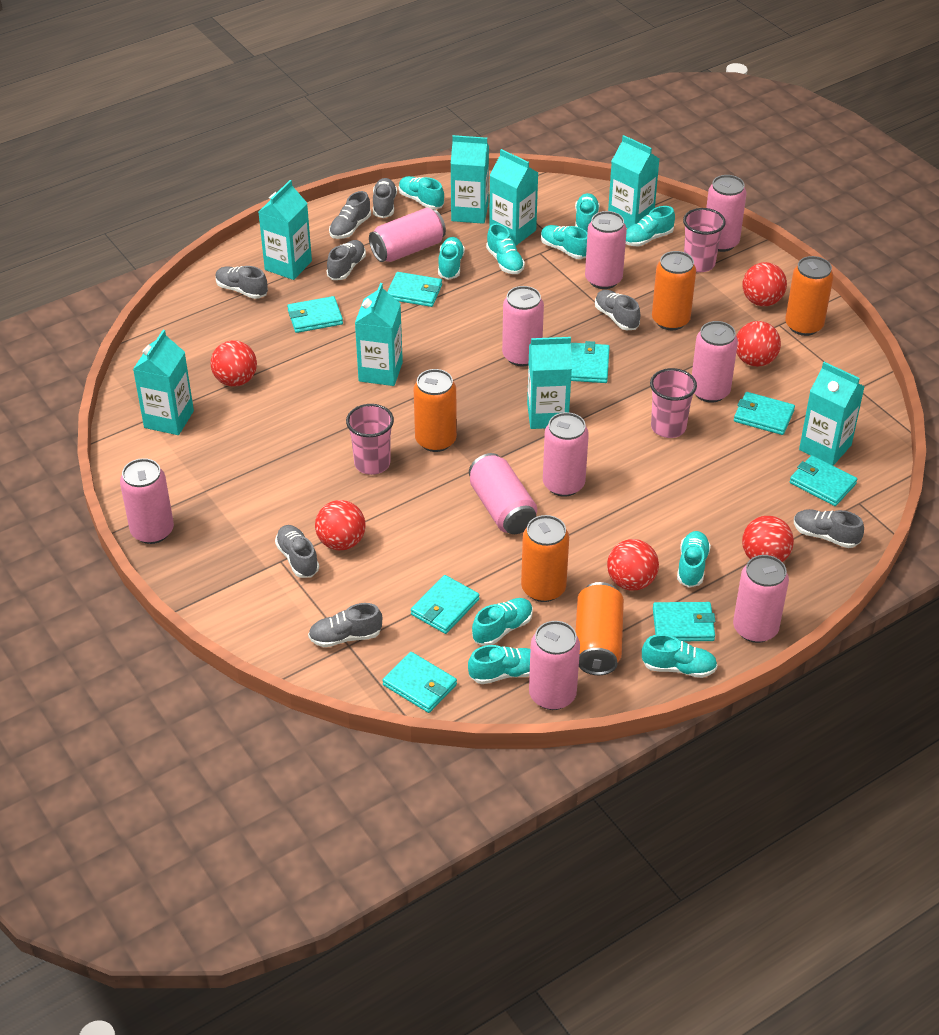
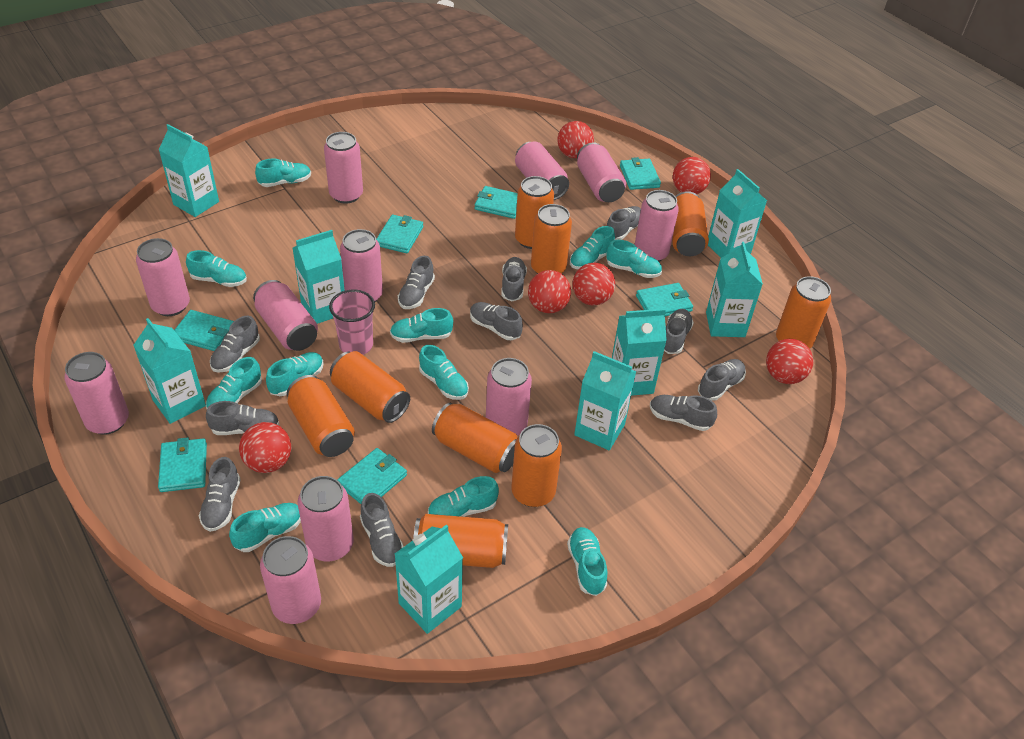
grey shoe: [216,266,268,299] [275,525,319,578] [308,603,382,647] [326,240,366,280] [329,191,371,239] [373,178,397,218] [595,290,640,331] [794,509,864,548] = 8 -> [199,457,241,532] [206,401,279,435] [210,316,260,373] [360,493,404,567] [398,256,435,309] [470,302,523,340] [501,257,527,302] [607,206,641,240] [650,395,717,431] [664,309,694,354] [698,359,746,401] = 11
orange can: [414,369,457,452] [521,515,569,602] [576,582,624,675] [652,251,696,330] [785,256,833,336] = 5 -> [287,375,355,457] [330,351,410,423] [413,514,508,568] [432,403,518,473] [512,424,562,507] [515,176,554,249] [531,204,572,274] [672,191,709,256] [776,276,831,349] = 9
pink can: [120,458,174,544] [369,208,446,262] [469,453,537,534] [502,286,544,366] [529,621,580,710] [543,412,589,497] [585,211,627,289] [692,321,738,403] [706,175,747,252] [733,555,789,643] = 10 -> [64,352,129,435] [136,238,190,316] [253,280,318,351] [260,536,321,624] [297,476,354,561] [324,132,363,204] [340,229,383,302] [486,358,532,436] [515,142,569,200] [577,142,626,202] [634,190,679,262] = 11
pink cup: [346,404,394,475] [650,368,697,438] [683,208,726,272] = 3 -> [329,290,375,355] = 1
turquoise shoe: [399,176,444,209] [438,237,465,280] [468,645,530,684] [472,598,533,646] [486,223,525,274] [541,225,588,259] [575,193,600,232] [626,206,675,246] [642,634,718,678] [677,531,711,587] = 10 -> [186,250,247,287] [206,357,262,409] [229,503,301,552] [255,159,311,187] [266,352,323,396] [390,308,453,343] [419,345,469,400] [428,476,499,517] [567,527,607,596] [570,226,615,269] [606,240,662,278] = 11
turquoise wallet: [287,296,343,333] [382,652,457,713] [387,272,442,307] [411,575,480,634] [571,341,610,383] [653,602,716,641] [734,392,795,435] [790,455,857,506] = 8 -> [158,438,207,492] [174,310,234,351] [337,448,407,504] [376,215,423,253] [474,186,518,219] [620,157,661,190] [636,283,693,316] = 7

